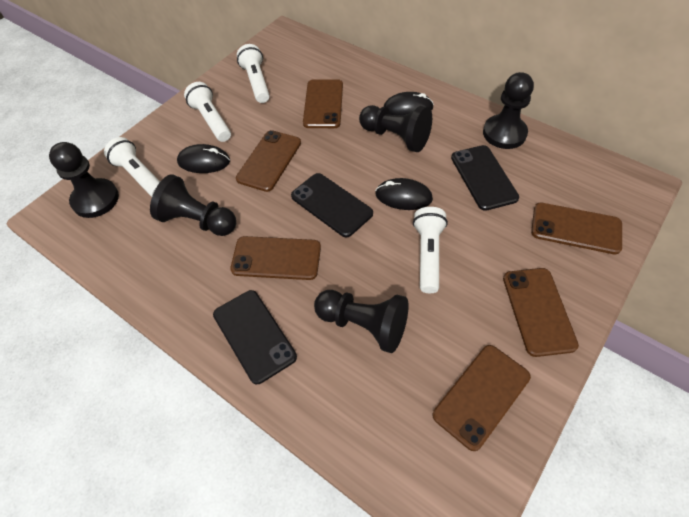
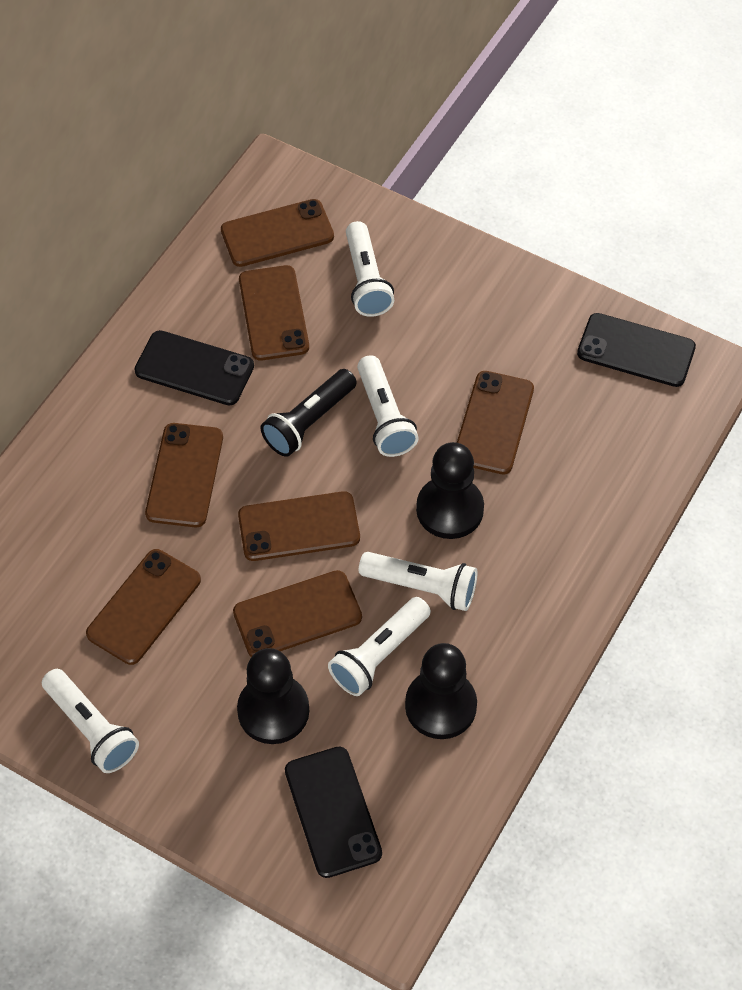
black flashlight: none = 0 -> [261,369,357,457] = 1
black mouse: [177,144,230,173] [375,178,433,210] [383,92,434,115] = 3 -> none = 0
black pawn: [49,142,119,218] [150,174,236,236] [314,290,409,353] [359,105,432,152] [483,72,534,149] = 5 -> [237,648,309,744] [405,643,477,739] [416,442,484,539] = 3
brown phone: [230,236,321,280] [236,130,301,192] [303,79,343,128] [433,345,531,451] [503,268,579,357] [531,203,622,254] = 6 -> [86,549,201,665] [145,423,223,527] [221,199,334,267] [233,570,362,657] [238,491,360,561] [239,265,309,361] [457,371,534,474] = 7
white flashlight: [104,137,160,197] [184,82,231,142] [237,44,270,103] [413,207,448,293] = 4 -> [42,669,139,773] [328,597,431,696] [346,221,394,317] [357,355,418,457] [359,552,478,611] = 5

